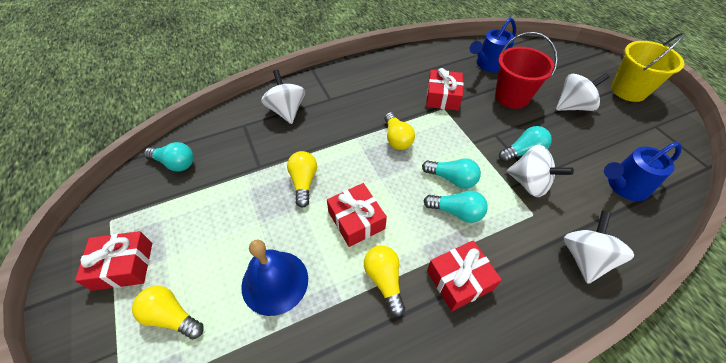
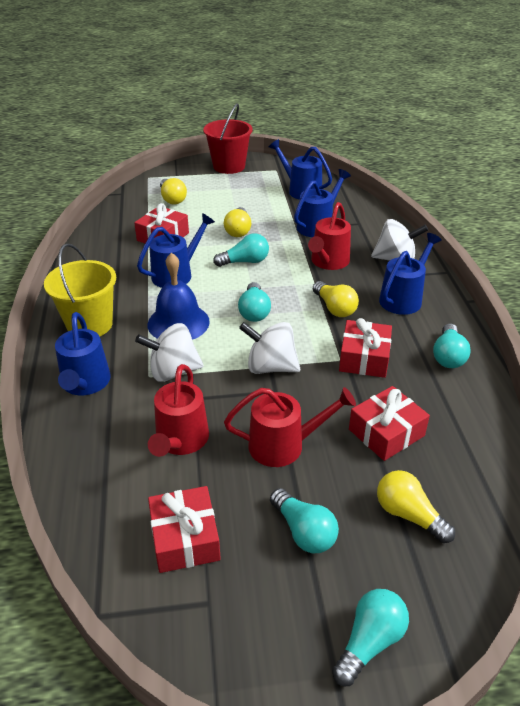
blue watering can: [470,18,516,73] [604,142,682,201] = 2 -> [55,312,111,395] [137,213,215,288] [269,139,332,200] [294,169,351,237] [379,233,442,315] = 5
red watering can: none = 0 -> [148,364,209,457] [224,387,356,467] [308,202,351,270] = 3
turquoise light bulb: [144,142,194,172] [422,158,481,189] [424,190,488,223] [499,126,552,162] = 4 -> [213,233,269,267] [238,282,271,322] [270,488,339,553] [332,589,409,686] [433,324,471,368] = 5
white spinning top: [261,70,305,124] [507,145,574,197] [556,73,610,111] [564,211,634,284] = 4 -> [135,323,204,382] [239,322,300,374] [371,219,428,261] = 3

